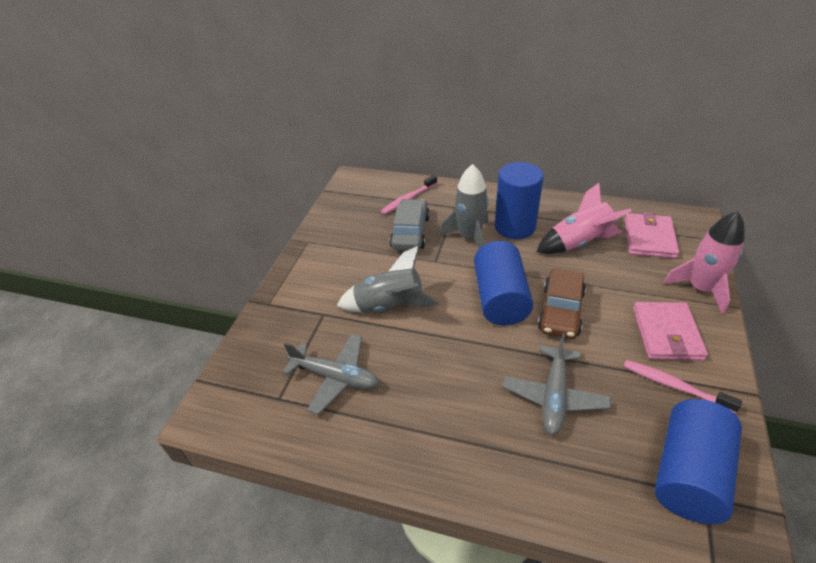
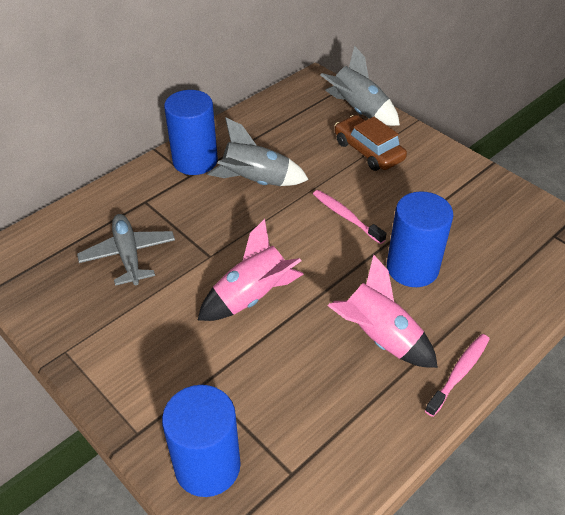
grey car: [390,199,430,250] = 1 -> none = 0
grey plane: [282,334,379,415] [503,333,611,435] = 2 -> [77,214,175,286] = 1
pink wallet: [625,212,679,259] [633,302,708,361] = 2 -> none = 0

